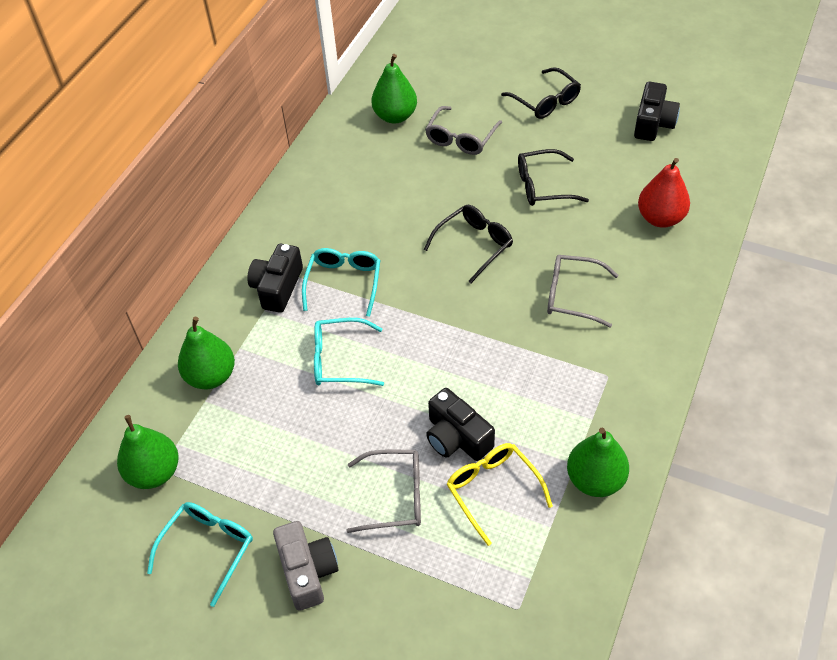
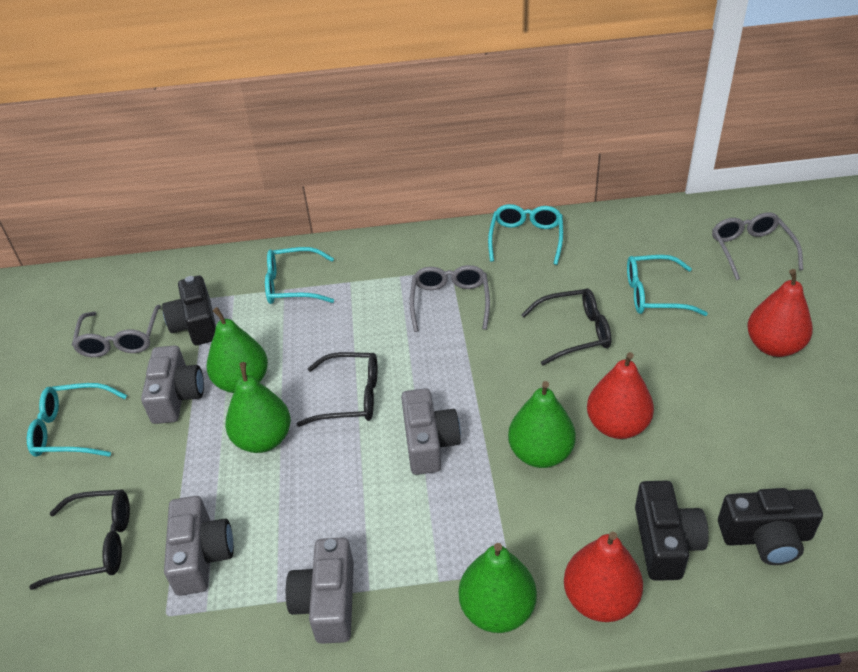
grey camera: [273,521,338,611] = 1 -> [141,345,204,424] [164,496,234,596] [286,537,354,644] [401,388,461,475] = 4
red pear: [638,158,690,228] = 1 -> [564,531,643,622] [587,352,654,439] [747,269,813,357] = 3
turquoise glasses: [147,502,253,607] [302,248,380,317] [314,318,384,386] = 3 -> [27,383,127,457] [265,247,334,304] [488,204,563,265] [627,255,708,316] = 4
yellow glasses: [446,443,553,546] = 1 -> none = 0

